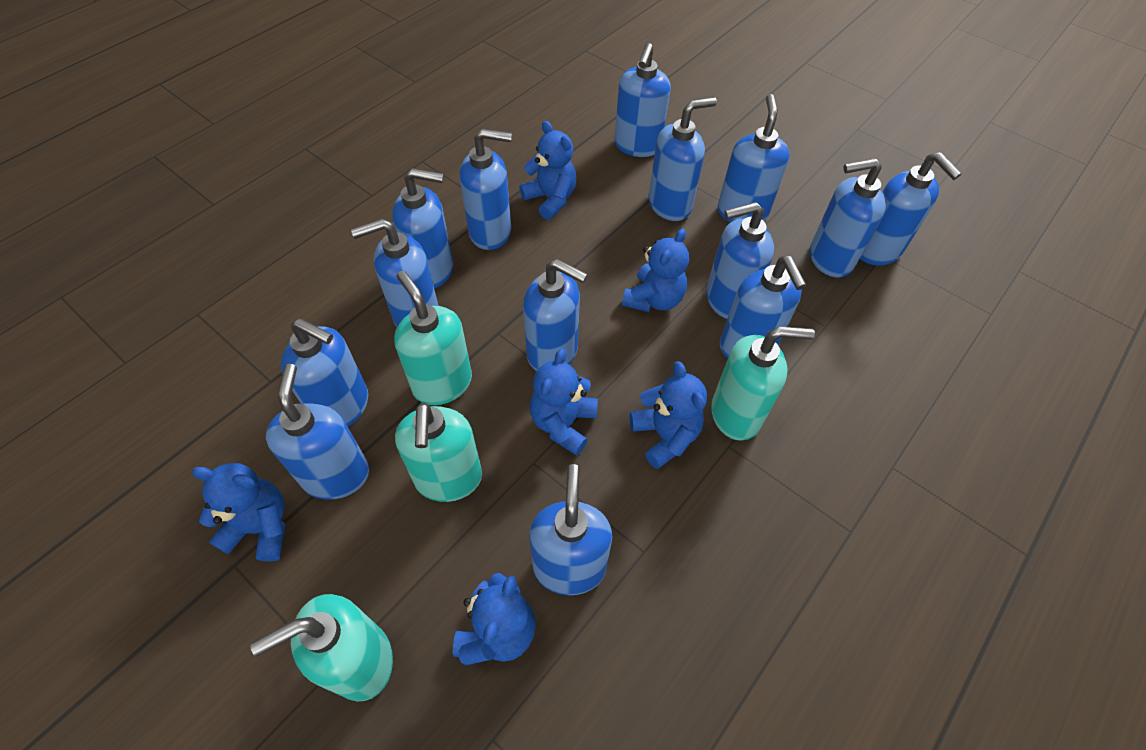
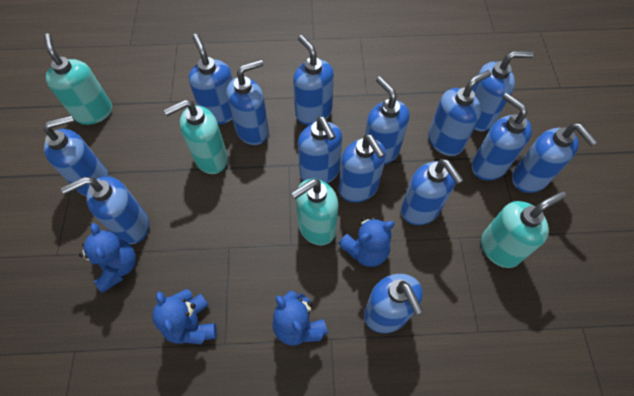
blue teddy bear: [192,463,285,562] [453,573,536,665] [519,121,577,220] [530,348,598,456] [622,228,689,312] [630,361,707,469] = 6 -> [79,223,136,293] [152,289,217,344] [273,291,328,346] [338,217,395,267] = 4

